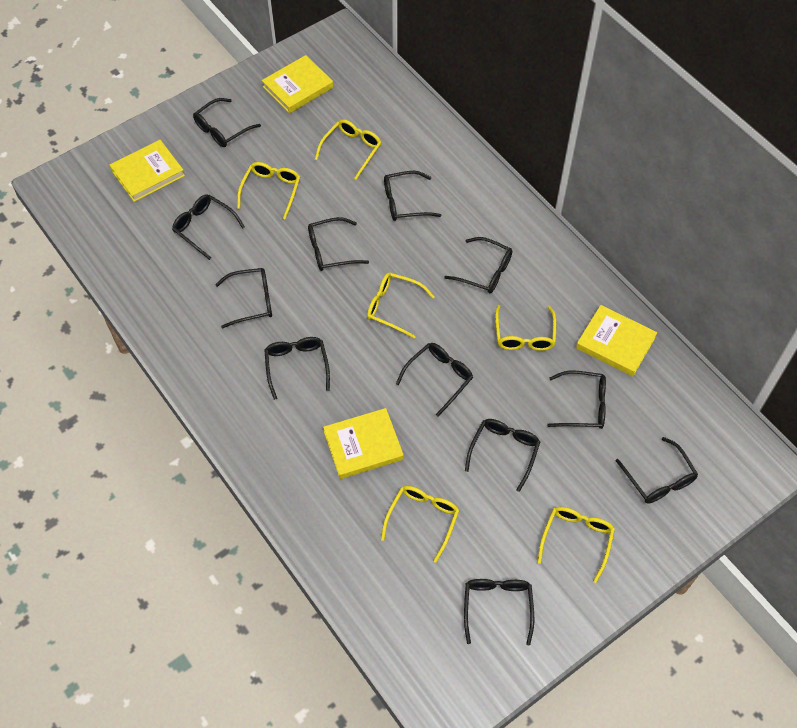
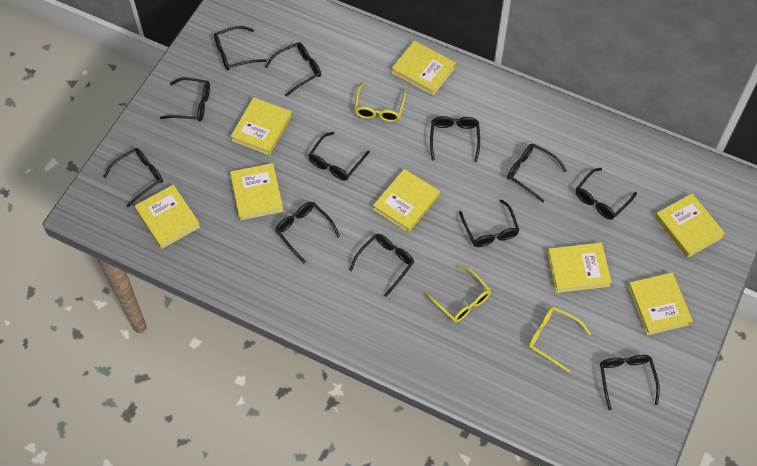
yellow book: [110,140,185,202] [262,55,333,113] [323,408,404,479] [576,305,657,376] = 4 -> [135,185,200,249] [230,163,284,220] [231,97,292,155] [373,169,440,233] [392,40,456,96] [547,242,612,293] [628,272,693,335] [655,193,725,258] = 8
yellow glasses: [237,162,300,220] [315,119,382,180] [367,273,435,339] [381,486,460,563] [495,305,556,351] [537,507,615,583] = 6 -> [354,82,406,122] [424,266,491,323] [528,306,591,372] = 3

